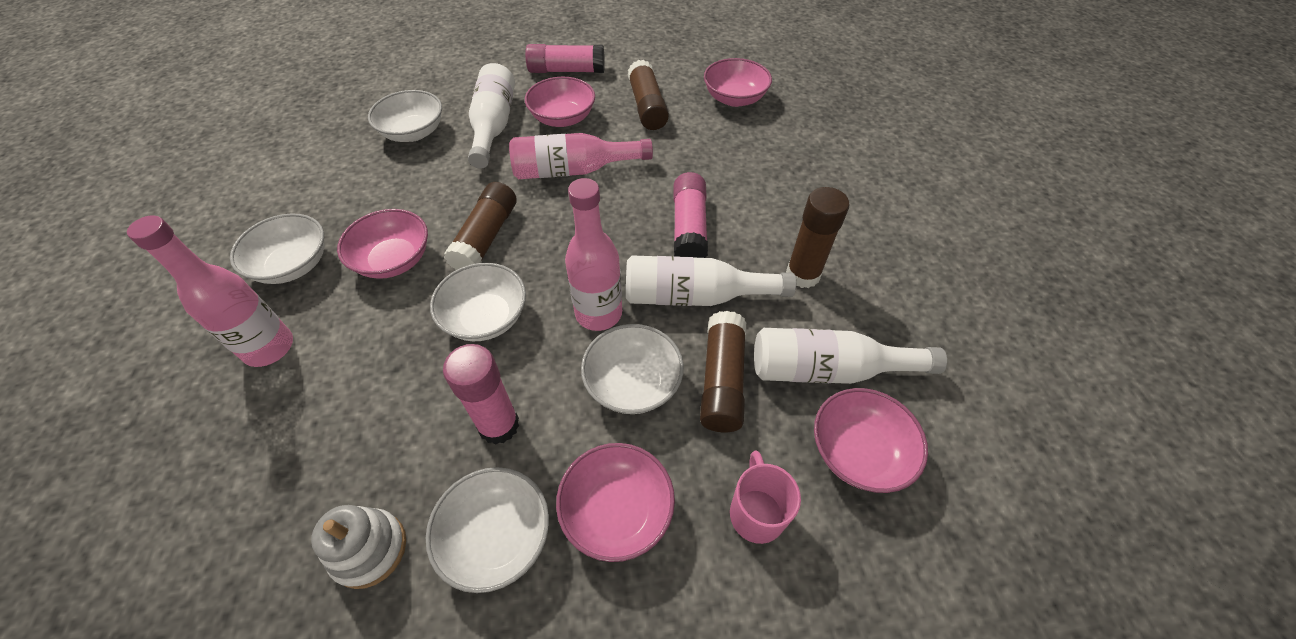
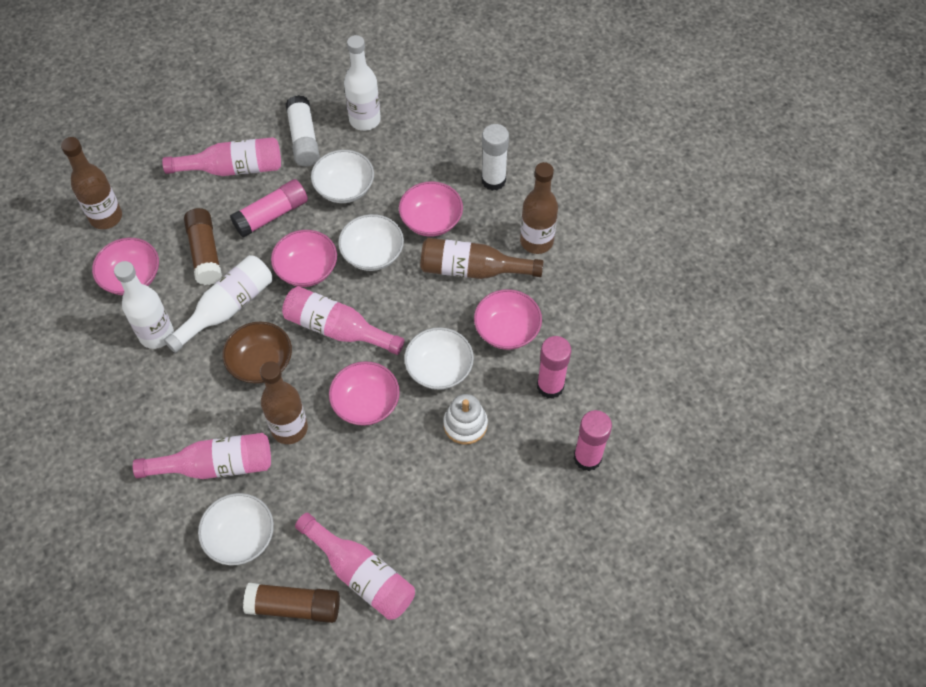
brown bottle: none = 0 -> [61,137,122,229] [260,361,308,444] [421,238,543,279] [520,162,558,254] = 4
brown bowl: none = 0 -> [222,321,292,384] = 1
brown glue stick: [444,182,517,270] [628,60,669,130] [700,311,746,432] [786,187,849,288] = 4 -> [184,208,222,285] [243,583,340,623] = 2
pink bottle: [127,215,293,367] [509,133,653,179] [565,178,622,331] = 3 -> [133,433,271,479] [162,137,281,176] [282,286,404,355] [295,513,415,620] = 4
pink mug: [730,451,801,544] = 1 -> none = 0
white bowl: [230,213,324,284] [368,90,442,142] [426,467,549,593] [430,263,526,341] [581,324,684,414] = 5 -> [198,493,274,565] [311,150,374,203] [338,214,404,271] [404,327,474,390] = 4
white glue stick: none = 0 -> [286,95,320,167] [481,124,509,191] = 2

